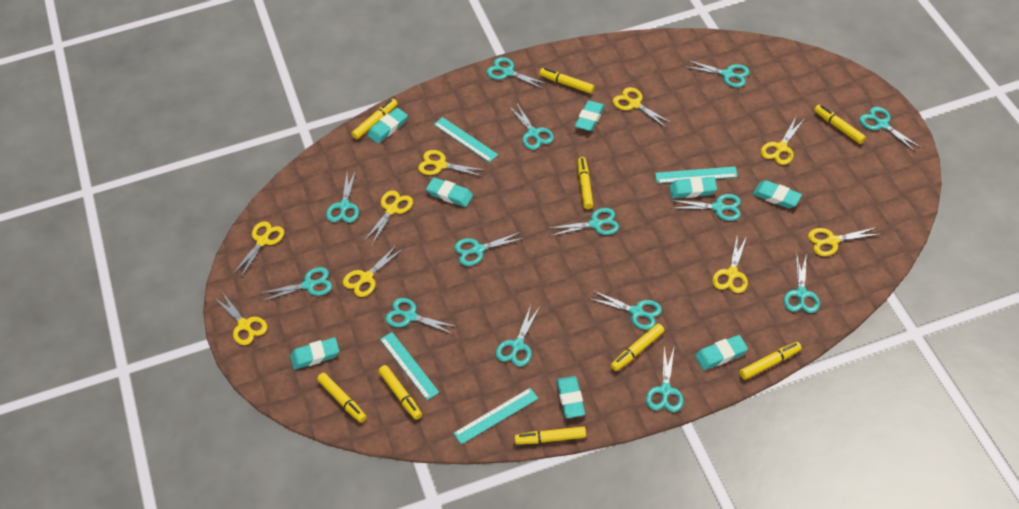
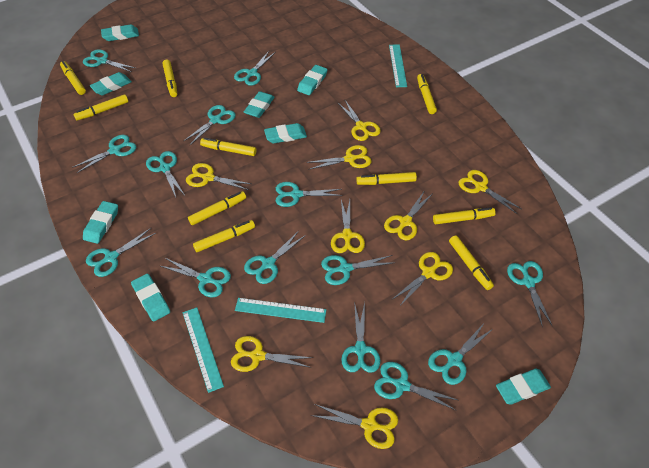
turquoise ruler: [380,332,439,400] [434,117,498,163] [453,388,538,445] [655,166,738,183] = 4 -> [183,307,224,393] [235,298,326,323] [389,44,407,87] = 3
yellow marker: [317,373,366,422] [352,99,398,139] [379,365,422,420] [515,426,586,444] [540,68,594,94] [578,157,593,209] [611,323,664,371] [740,342,802,380] [814,105,866,144] = 9 -> [60,61,86,95] [73,94,128,121] [162,60,177,97] [188,191,246,225] [193,220,255,252] [200,138,257,156] [356,172,417,185] [417,74,437,114] [433,207,496,224] [449,235,494,290] = 10

